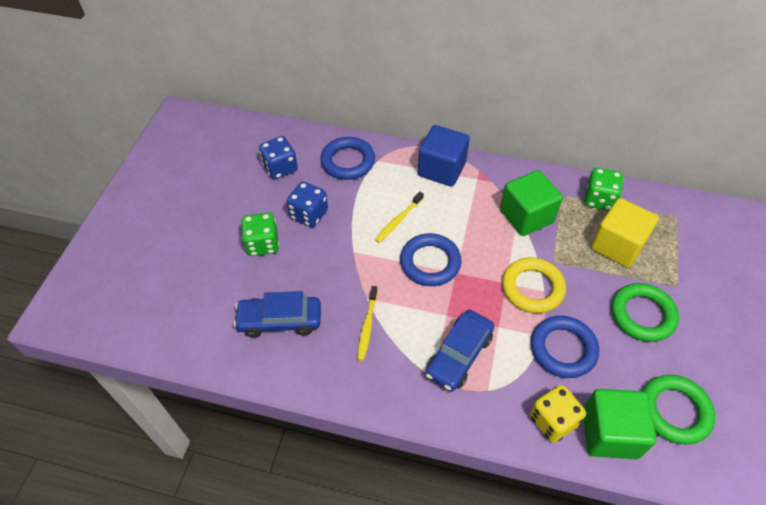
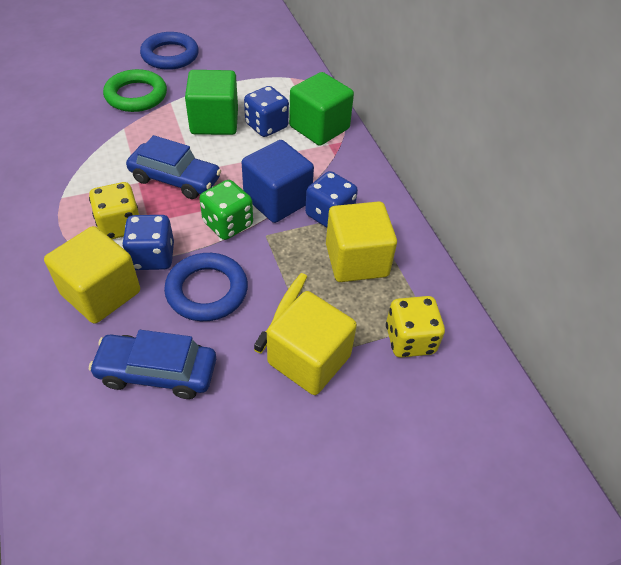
blue dice: [259,136,298,179] [286,182,328,227] = 2 -> [122,215,174,270] [244,86,289,137] [305,171,358,228] = 3
blue ring: [320,137,375,180] [400,233,462,286] [531,316,599,378] = 3 -> [140,32,199,70] [164,253,248,321] = 2
green dice: [241,213,279,256] [584,168,624,211] = 2 -> [199,180,253,240] = 1
green ring: [611,283,679,342] [642,375,715,445] = 2 -> [103,69,167,112] = 1
yellow cube: [591,198,659,268] = 1 -> [44,226,140,324] [267,291,357,395] [326,201,397,282] = 3
yellow dice: [530,385,586,443] = 1 -> [89,182,139,239] [386,296,445,358] = 2
yellow ring: [502,257,566,313] = 1 -> none = 0
yellow toothbrush: [357,286,378,361] [375,192,424,243] = 2 -> [254,273,307,353] = 1

